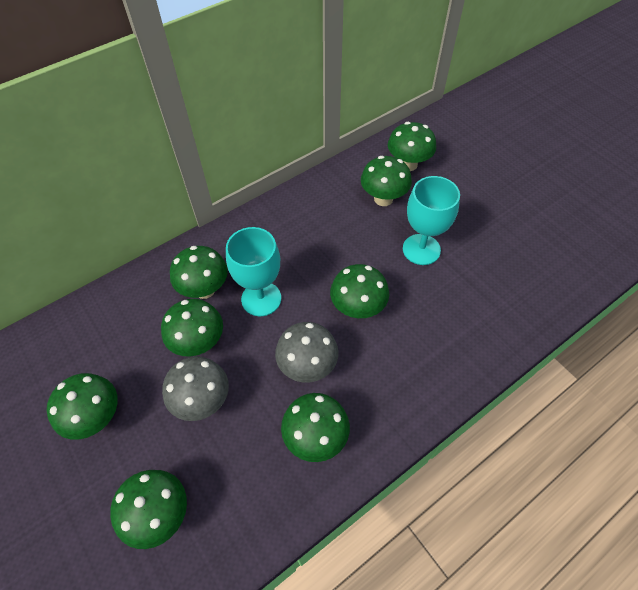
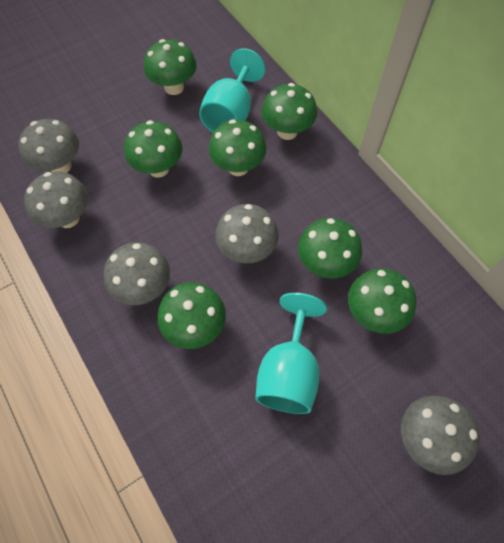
green mushroom: [47,373,118,440] [110,470,187,549] [161,299,223,356] [170,246,228,299] [281,393,350,462] [330,264,389,318] [361,156,412,206] [388,122,436,171] = 8 -> [124,120,182,178] [144,39,197,95] [158,282,226,349] [209,120,266,176] [262,83,317,140] [298,218,362,279] [348,268,417,334] = 7
grey mushroom: [162,356,229,421] [275,322,338,382] = 2 -> [19,119,79,173] [24,172,88,228] [104,242,170,305] [216,204,279,263] [401,396,480,475] = 5

